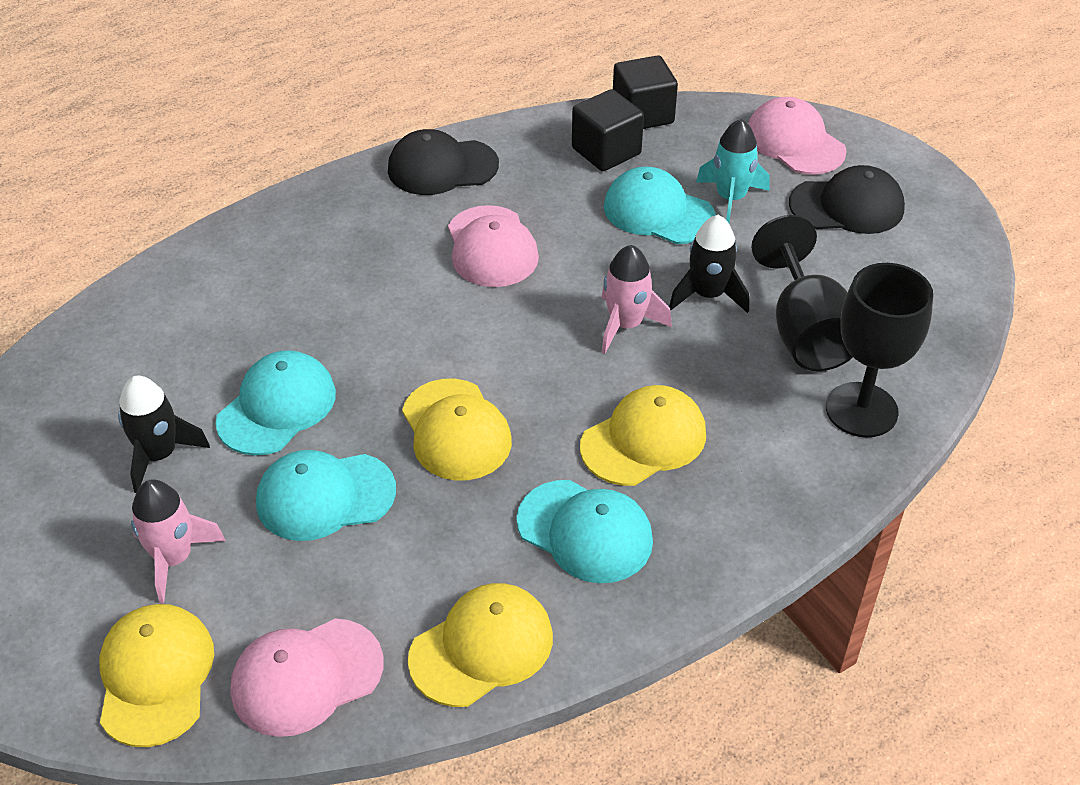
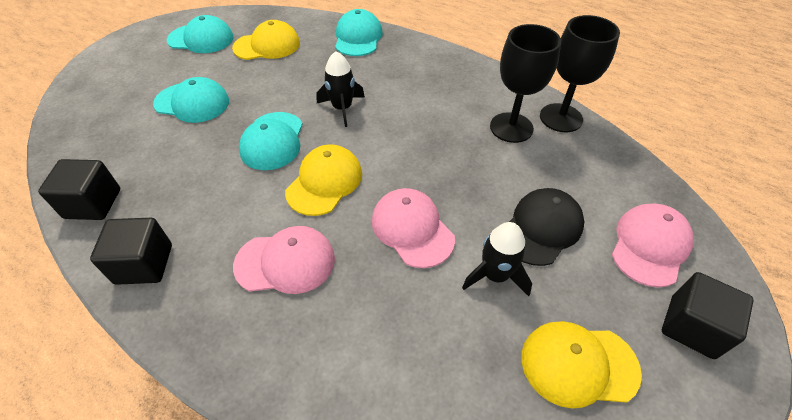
black cap: [388,129,499,195] [789,165,905,234] = 2 -> [509,188,584,266] = 1
black cube: [572,89,644,171] [613,55,678,129] = 2 -> [38,159,120,220] [90,218,172,285] [662,272,754,359] = 3
pink rocket: [131,479,226,603] [601,245,672,354] = 2 -> none = 0
turquoise rocket: [696,119,769,223] = 1 -> none = 0
yellow cap: [99,604,214,747] [402,379,512,481] [408,583,553,707] [580,385,706,486] = 4 -> [232,20,300,60] [285,144,362,216] [521,321,642,409] = 3

